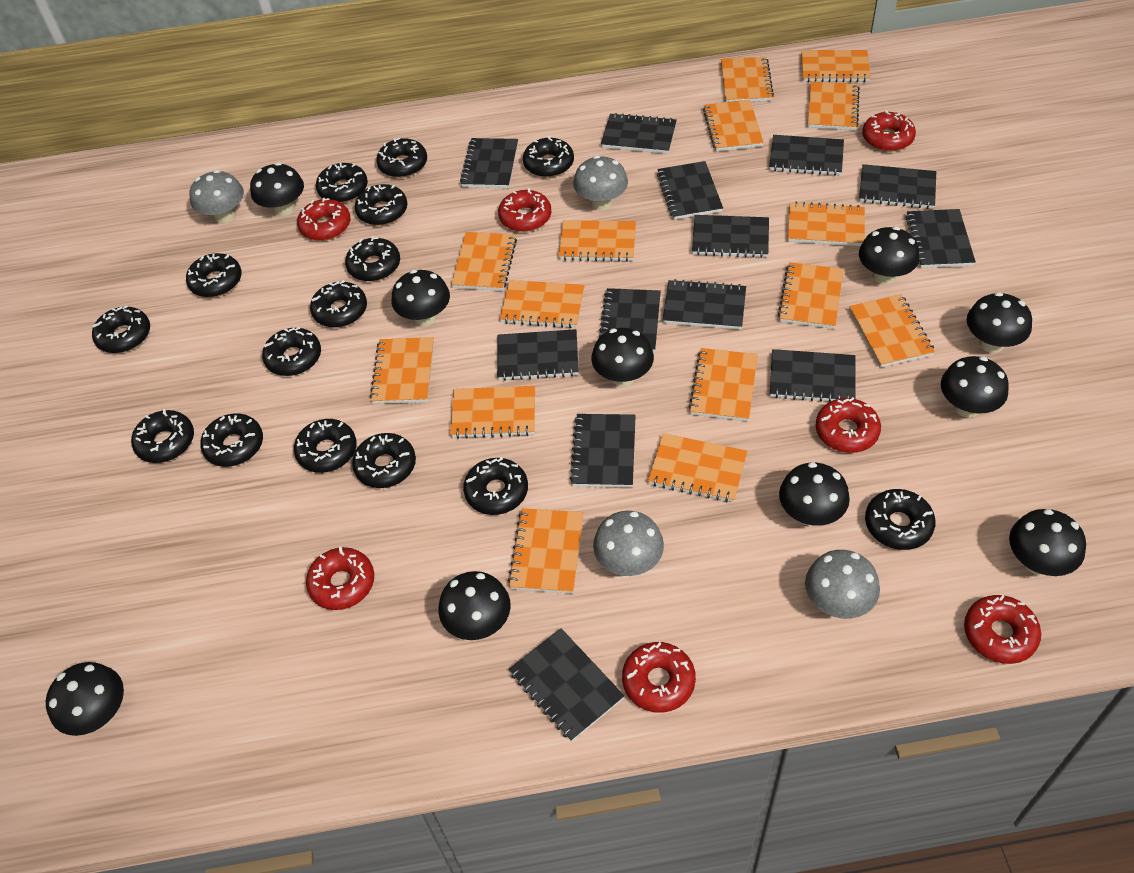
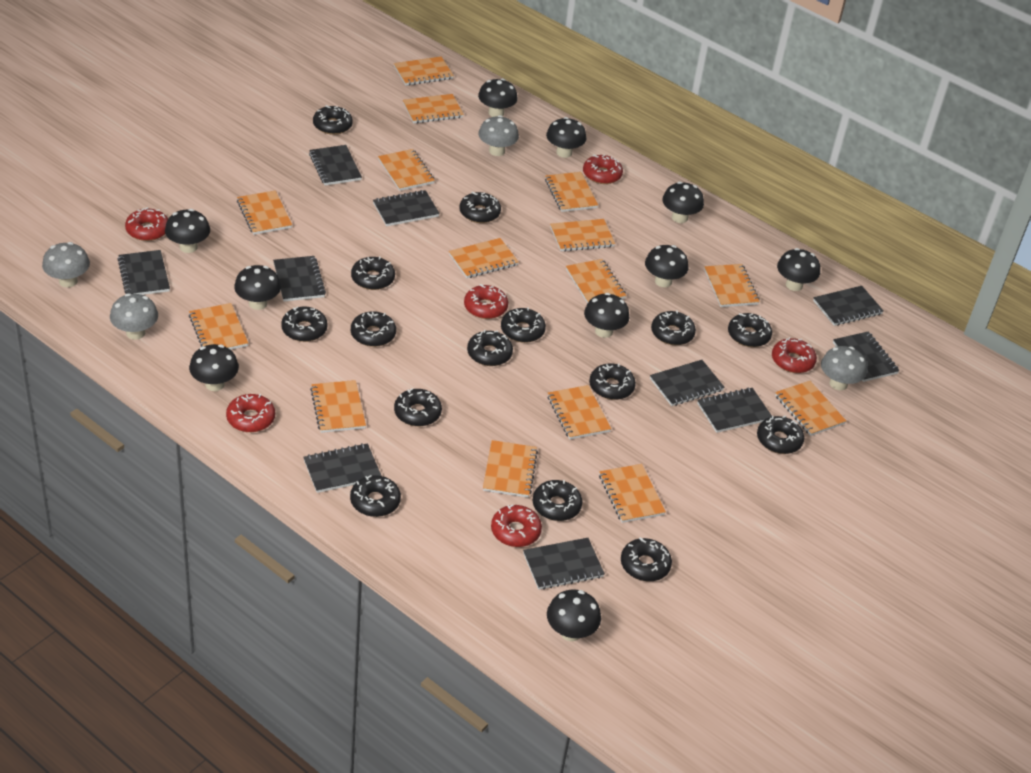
black notebook: [460,138,518,188] [497,329,579,381] [509,628,624,741] [570,414,636,488] [599,288,661,352] [601,113,677,154] [657,161,723,220] [662,279,746,330] [692,215,769,258] [769,135,844,176] [770,349,856,402] [859,164,936,209] [905,209,976,268] = 13 -> [117,250,170,295] [273,256,326,301] [303,443,381,493] [309,145,362,185] [373,190,440,226] [523,538,605,590] [650,360,725,406] [697,387,772,433] [813,286,884,326] [833,332,900,382] = 10
red donut: [297,198,350,241] [306,547,374,610] [498,188,551,232] [622,642,696,713] [815,397,881,453] [862,110,916,151] [964,595,1041,664] = 7 -> [125,207,168,241] [226,394,275,432] [464,284,508,319] [491,504,542,547] [583,155,623,184] [772,337,817,373] = 6

